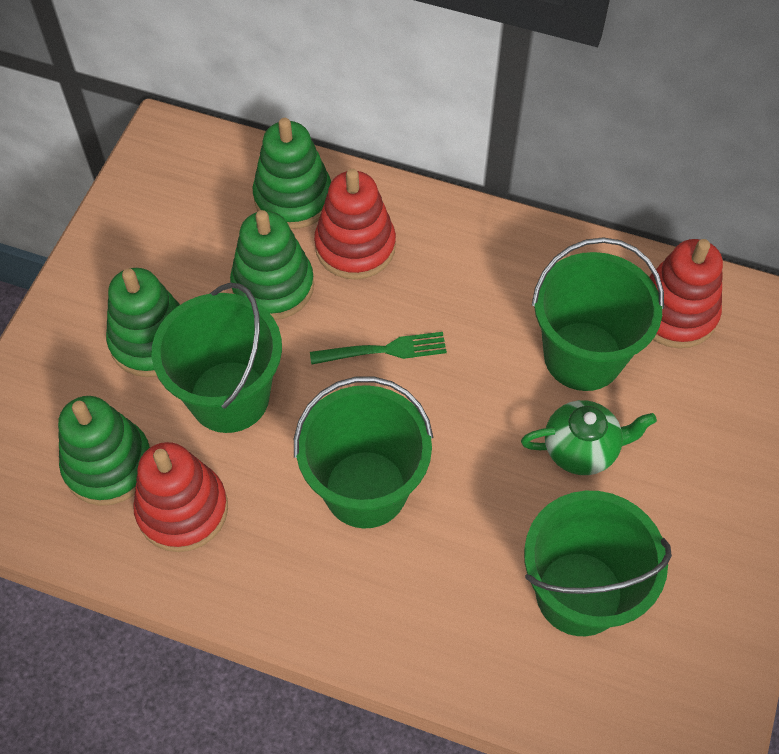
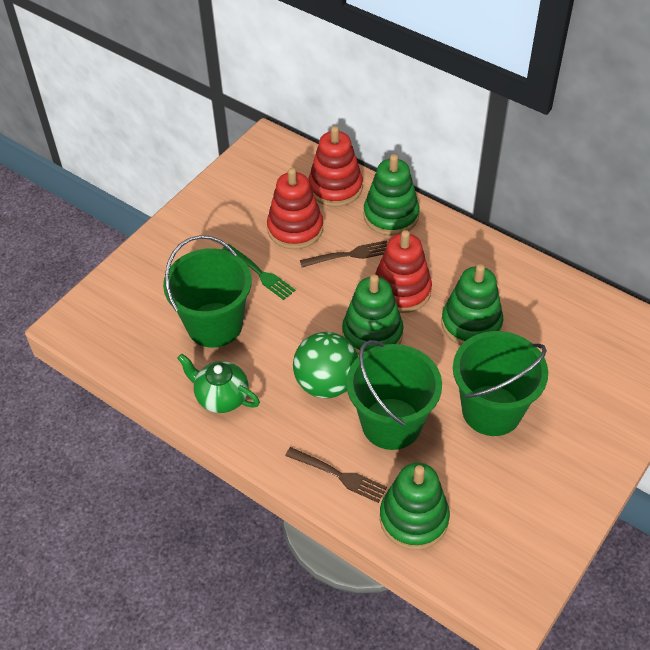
brown fork: none = 0 -> [285,447,387,503] [300,240,387,268] = 2
green ball: none = 0 -> [293,332,358,398] = 1
green bucket: [152,283,282,433] [294,376,434,528] [524,491,672,636] [532,237,664,391] = 4 -> [163,235,252,348] [346,340,442,450] [453,331,548,436] = 3

